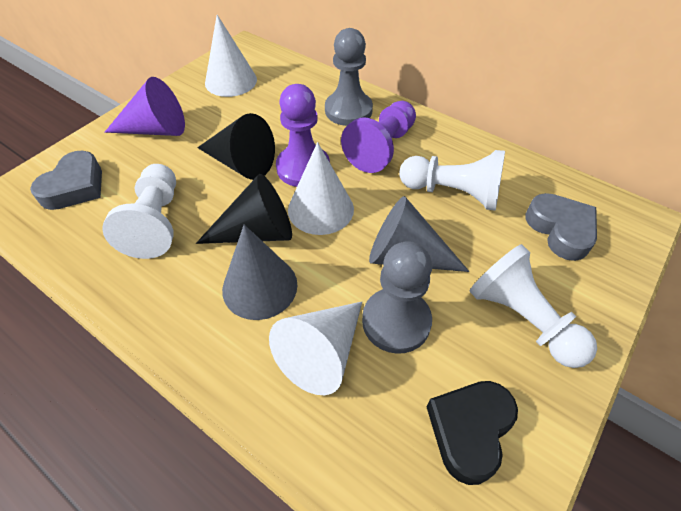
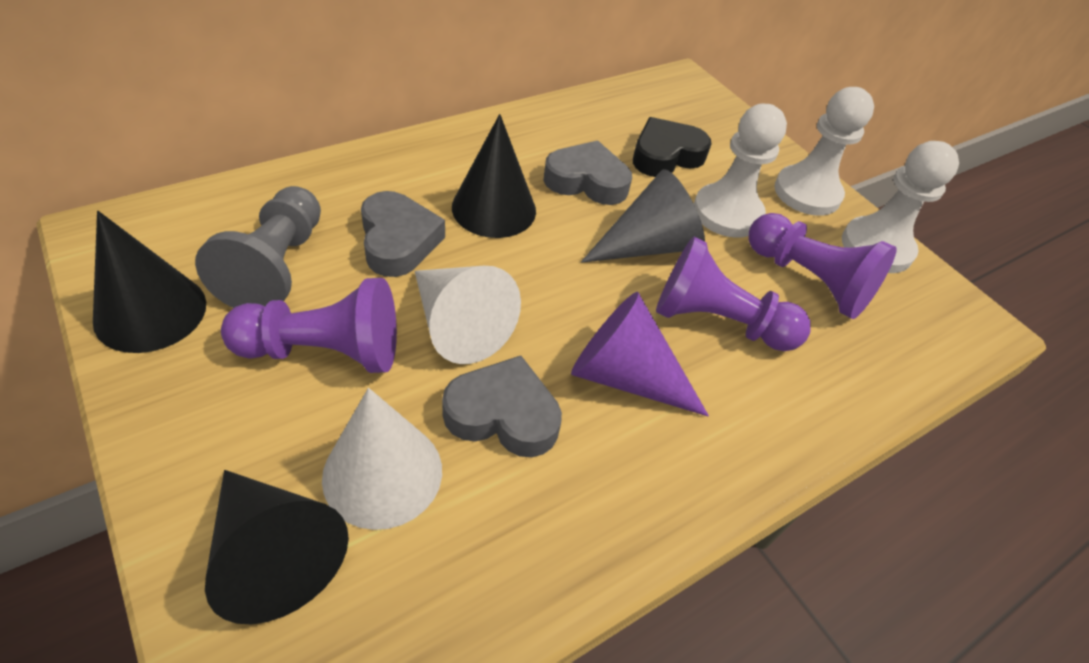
black cone: [196,174,292,244] [197,113,275,180] = 2 -> [93,211,206,353] [205,470,349,624] [452,114,536,238] = 3
grey cone: [222,225,298,320] [369,196,470,272] = 2 -> [581,169,705,263] = 1
grey heart: [30,151,102,210] [525,193,597,261] = 2 -> [361,191,445,277] [442,356,562,457] [543,140,632,205] = 3
grey pawn: [325,28,373,126] [362,241,432,354] = 2 -> [195,186,321,308] = 1
purple pawn: [276,84,330,187] [341,101,416,173] = 2 -> [221,278,397,373] [656,237,811,351] [749,213,897,319] = 3
white cone: [205,15,257,97] [269,302,362,395] [288,142,354,235] = 3 -> [322,388,442,530] [415,266,521,364] = 2

